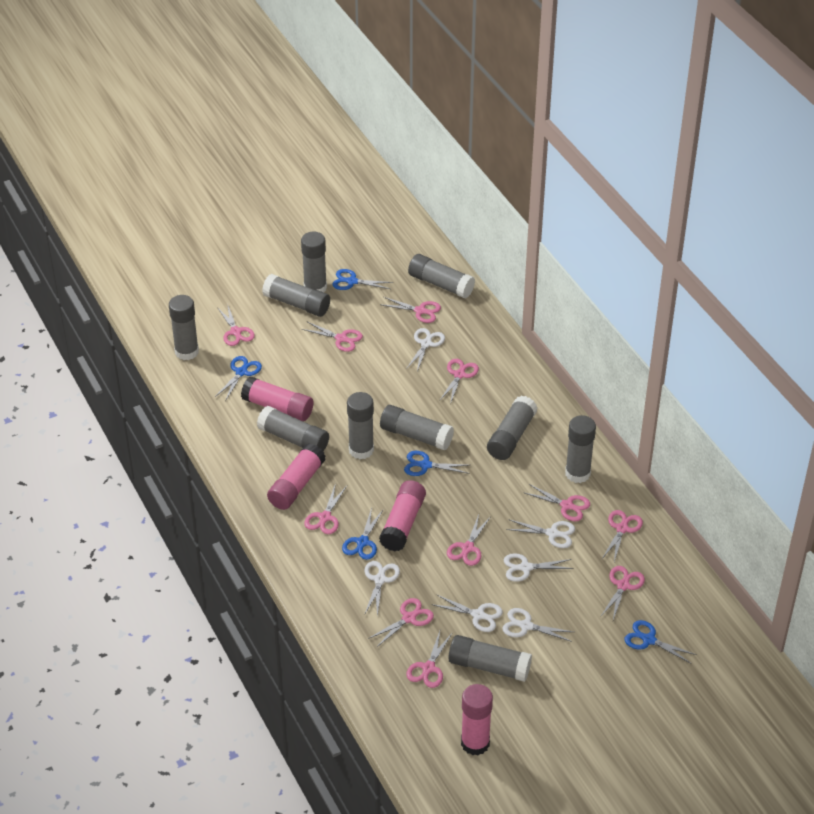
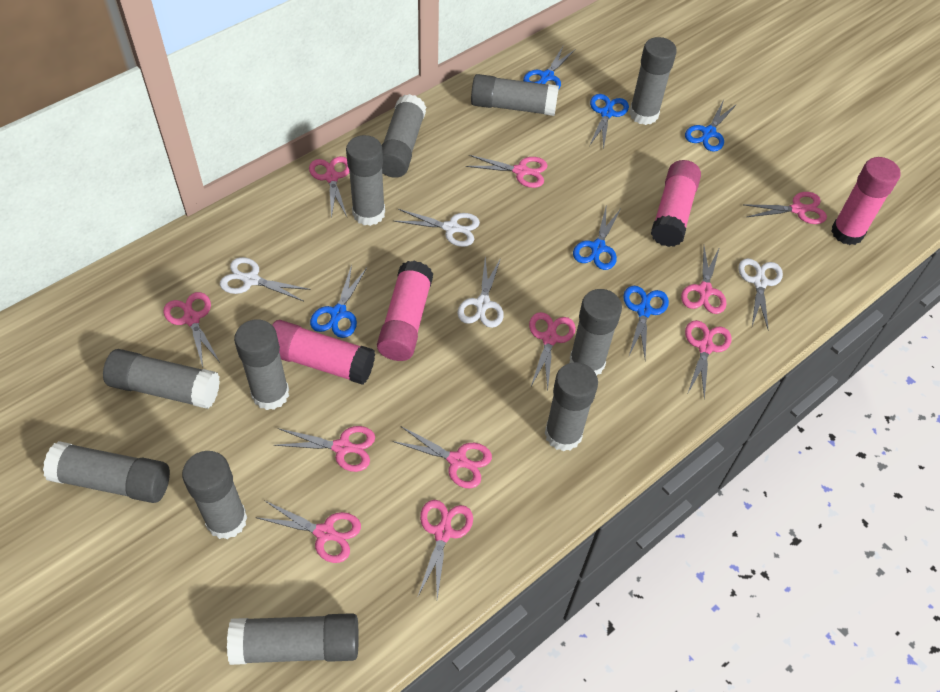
blue scissors: [215,356,262,401] [332,269,393,290] [342,507,384,560] [404,451,469,476] [624,620,697,663] = 5 -> [310,265,367,338] [523,46,576,90] [573,208,621,270] [589,94,629,150] [623,285,669,359] [685,100,737,152] = 6
grey glue stick: [169,295,199,360] [257,406,329,451] [262,274,330,317] [301,232,327,292] [347,392,374,459] [380,405,454,450] [408,254,475,298] [448,635,532,682] [487,396,538,460] [565,415,596,483] = 10 -> [43,441,170,503] [103,349,220,409] [182,451,247,539] [227,613,359,665] [234,319,289,410] [346,135,385,226] [382,94,426,178] [471,74,559,116] [545,362,598,451] [569,289,622,376] [629,37,677,125] = 11
white scissors: [364,561,400,616] [406,328,445,371] [431,594,503,632] [502,608,573,642] [504,553,574,582] [506,520,575,548] = 6 -> [220,257,311,301] [394,209,480,247] [458,258,504,328] [738,258,783,331] = 4

